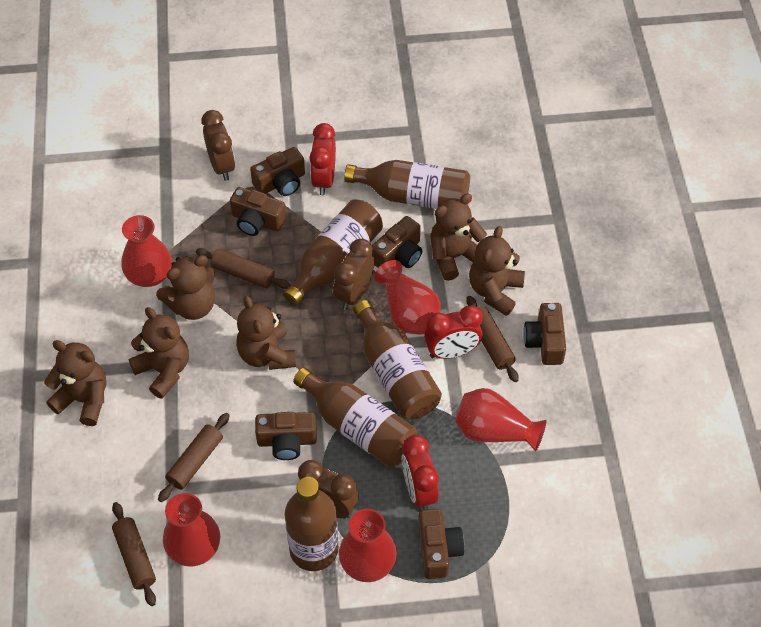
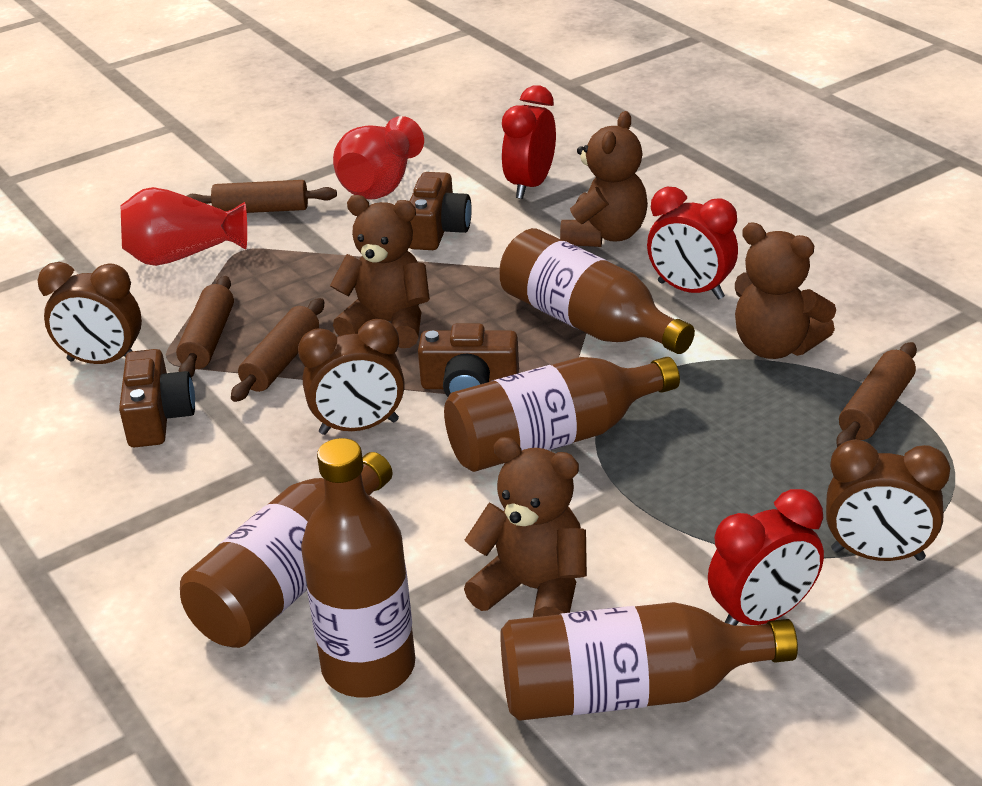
brown camera: [230,187,286,236] [250,147,305,196] [255,412,317,460] [372,216,422,268] [418,509,465,579] [523,303,566,365] = 6 -> [119,349,195,447] [409,172,472,250] [418,323,519,397] = 3
brown teddy bear: [44,340,106,426] [128,307,189,399] [156,255,215,320] [236,296,296,370] [430,193,487,281] [469,226,525,316] = 6 -> [330,195,430,348] [464,437,587,617] [560,111,648,247] [735,223,836,359] = 4
red vase: [121,215,172,287] [163,493,220,567] [339,509,397,582] [374,260,441,335] [455,388,547,452] = 5 -> [121,187,247,266] [333,116,424,200] = 2

